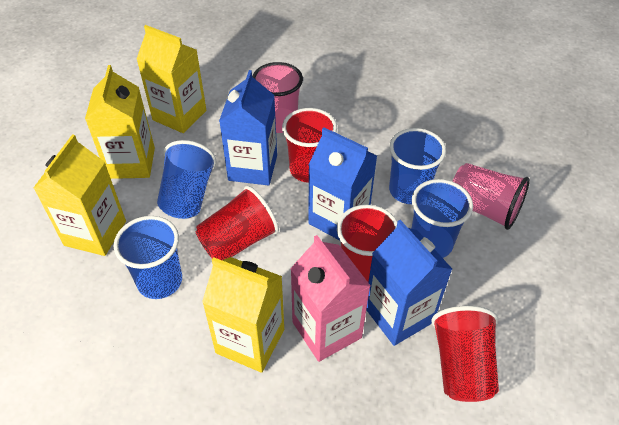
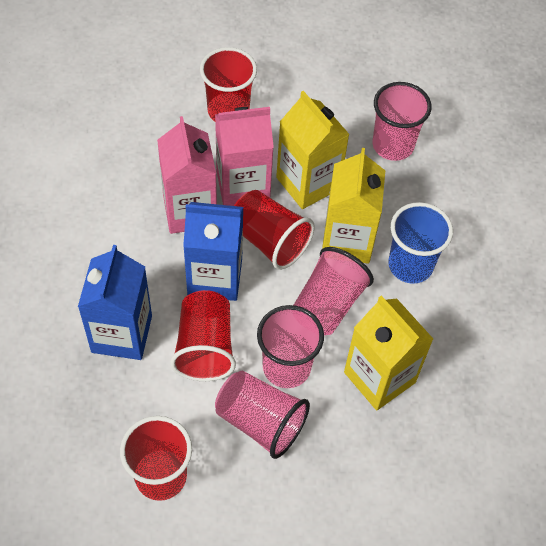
blue carton: [219,70,277,186] [308,127,377,240] [366,220,452,346] = 3 -> [78,245,152,360] [183,202,243,301] = 2
blue cup: [114,216,182,299] [157,140,217,219] [389,128,446,204] [411,179,473,258] = 4 -> [388,202,453,284] = 1
pink carton: [290,235,371,362] = 1 -> [157,116,217,234] [215,107,274,206] = 2
pink cup: [252,62,303,133] [452,163,530,230] = 2 -> [215,371,310,459] [257,305,324,388] [294,247,374,336] [373,82,432,161] = 4
yellow carton: [33,134,126,256] [85,65,155,179] [136,25,206,133] [202,257,284,373] = 4 -> [276,91,350,209] [322,148,385,264] [344,296,433,410] = 3

